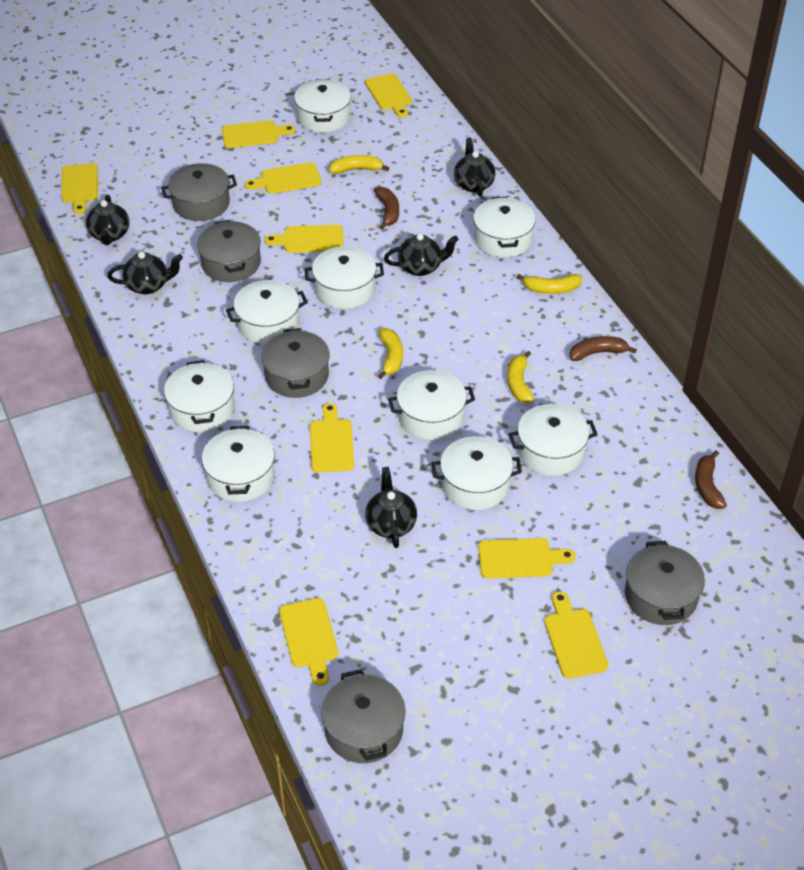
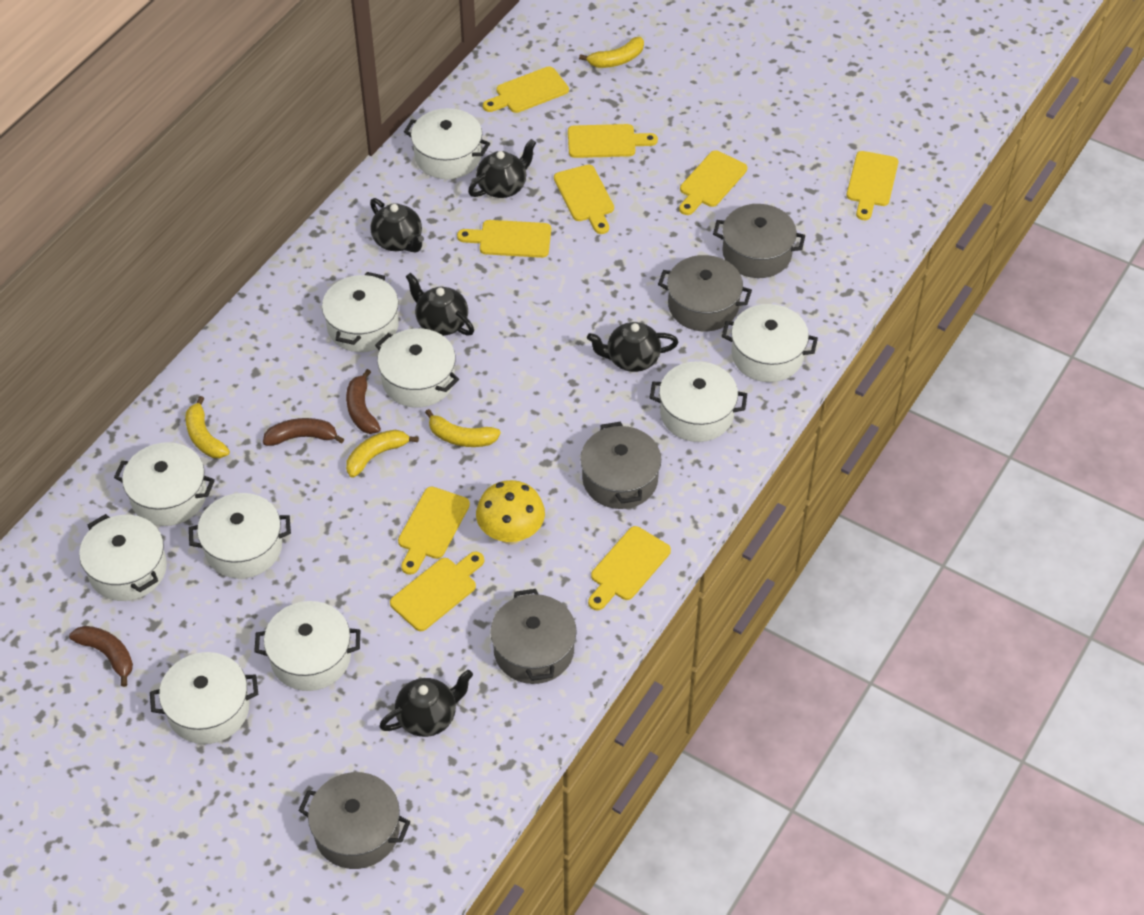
white pot: [164,360,235,432] [202,426,275,502] [226,280,308,344] [294,79,351,133] [305,247,384,309] [388,370,475,440] [431,436,522,510] [473,197,536,257] [509,404,597,476] = 9 -> [79,514,167,601] [114,442,215,526] [150,652,258,744] [189,493,291,579] [254,601,360,691] [322,272,399,352] [375,328,459,408] [404,108,490,179] [649,361,747,442] [722,304,818,382] = 10
yellow mushroom: none = 0 -> [476,480,545,545] = 1

